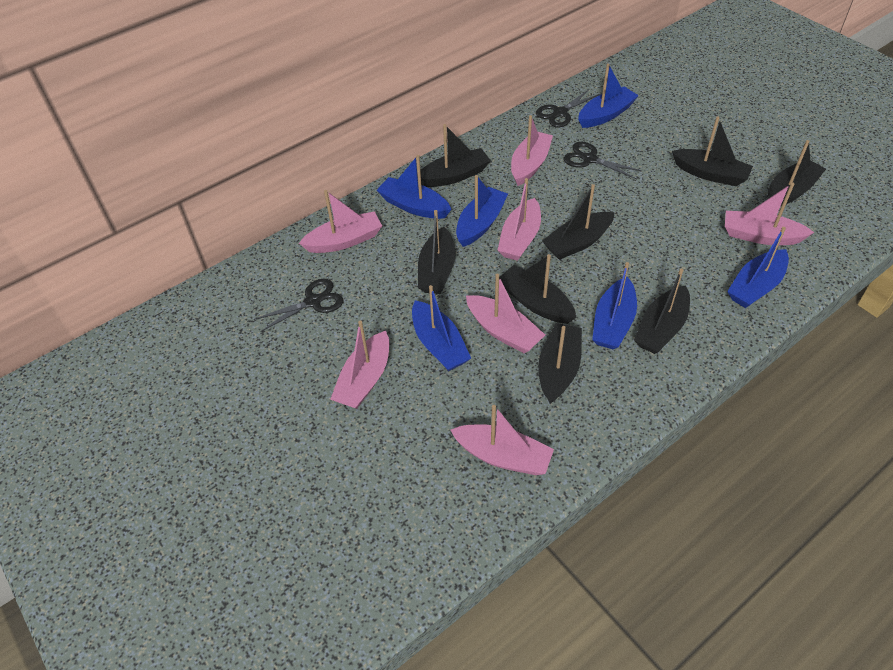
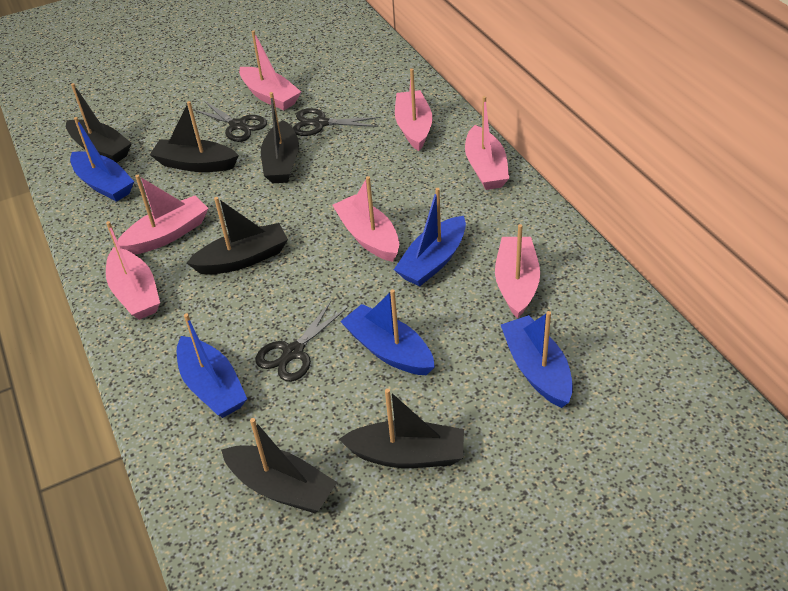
black boat: [417,124,491,187] [418,210,455,294] [499,254,576,324] [538,323,582,404] [542,184,615,260] [634,268,690,354] [672,117,753,186] [768,140,826,207] = 8 -> [66,83,132,163] [150,101,239,172] [187,197,288,275] [221,418,337,513] [261,92,299,183] [339,389,464,468] = 6
blue boat: [377,155,452,219] [412,285,471,371] [456,175,508,247] [578,63,639,128] [592,262,637,349] [727,227,789,308] = 6 -> [70,117,134,202] [177,313,247,418] [340,289,435,375] [394,188,466,287] [501,311,573,408] = 5

